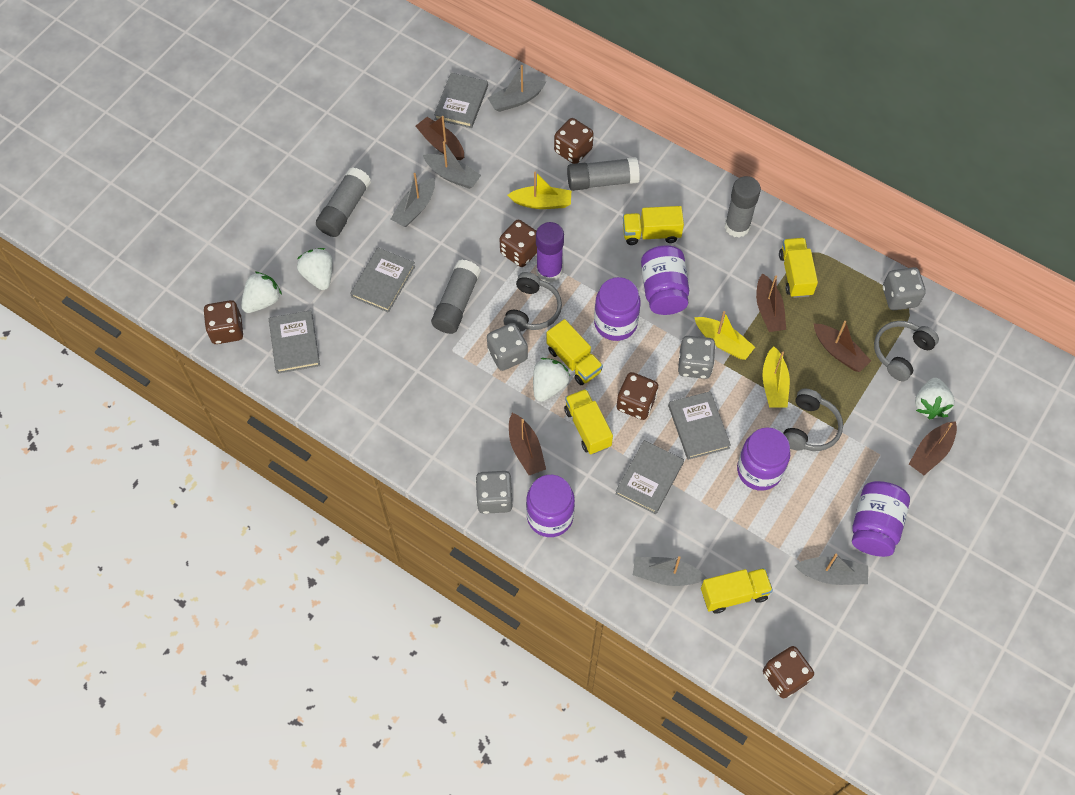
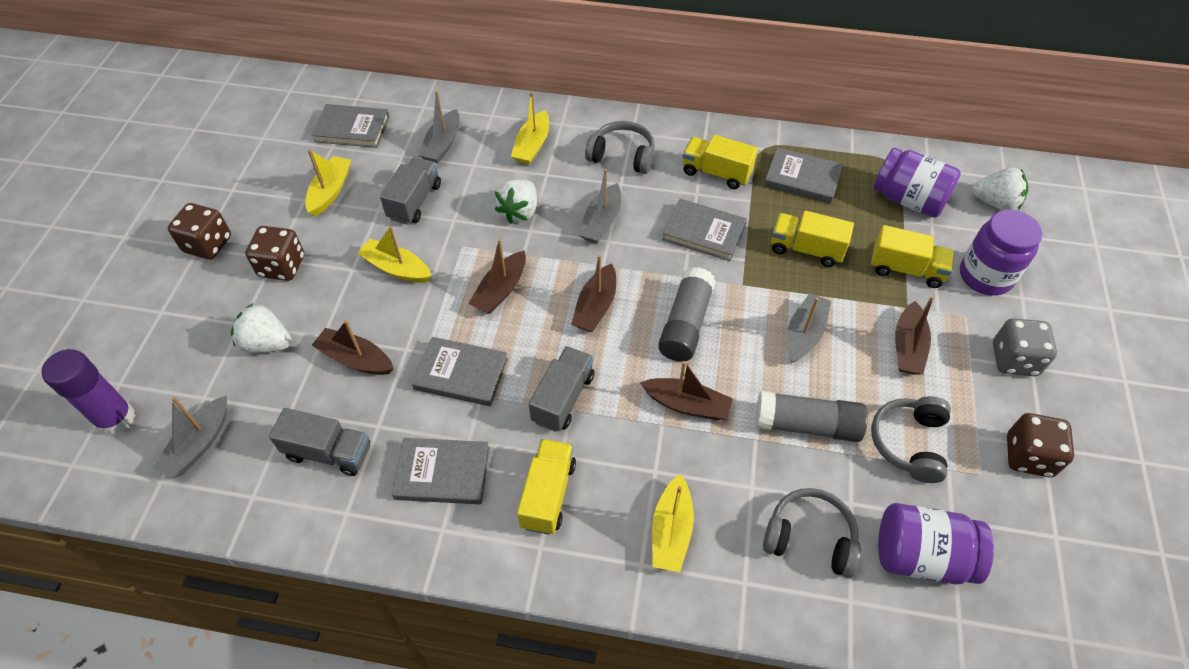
brown dice: [203,300,243,344] [499,220,537,267] [554,118,594,164] [616,372,658,420] [763,646,814,698] = 5 -> [168,203,231,259] [245,226,304,281] [1007,413,1074,477] = 3
grey boat: [391,173,435,227] [423,141,481,189] [488,65,546,112] [633,556,707,586] [795,554,868,585] = 5 -> [153,395,227,478] [418,91,460,164] [578,169,621,243] [787,293,831,363] = 4
grey dice: [475,471,513,514] [487,323,528,371] [678,336,716,379] [883,267,926,310] = 4 -> [993,318,1057,376] = 1
grey glue stick: [316,167,371,237] [431,260,481,334] [567,157,640,191] [725,176,761,238] = 4 -> [658,267,716,362] [755,391,868,442] = 2
grey truck: none = 0 -> [269,408,370,476] [380,157,441,225] [529,346,594,432] = 3
purple jar: [526,475,575,537] [594,277,641,341] [641,245,689,315] [737,427,790,491] [852,481,910,557] = 5 -> [873,148,961,218] [878,503,994,585] [960,210,1043,296] = 3
white strawberry: [241,271,282,313] [297,248,333,290] [533,358,570,402] [915,378,955,420] = 4 -> [231,303,292,353] [495,179,537,223] [972,167,1028,210] = 3
yellow boat: [507,171,571,209] [694,311,755,360] [762,346,790,408] = 3 -> [305,150,351,216] [357,226,432,283] [511,92,549,165] [652,474,694,572] = 4
yellow truck: [546,319,603,385] [564,389,613,454] [623,206,684,245] [701,568,773,613] [779,238,818,298] = 5 -> [517,439,576,535] [683,135,758,189] [771,211,854,267] [871,225,955,288] = 4

